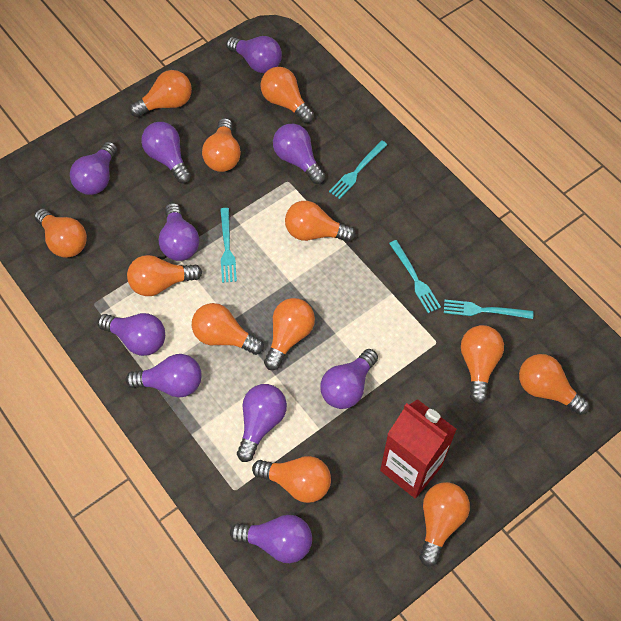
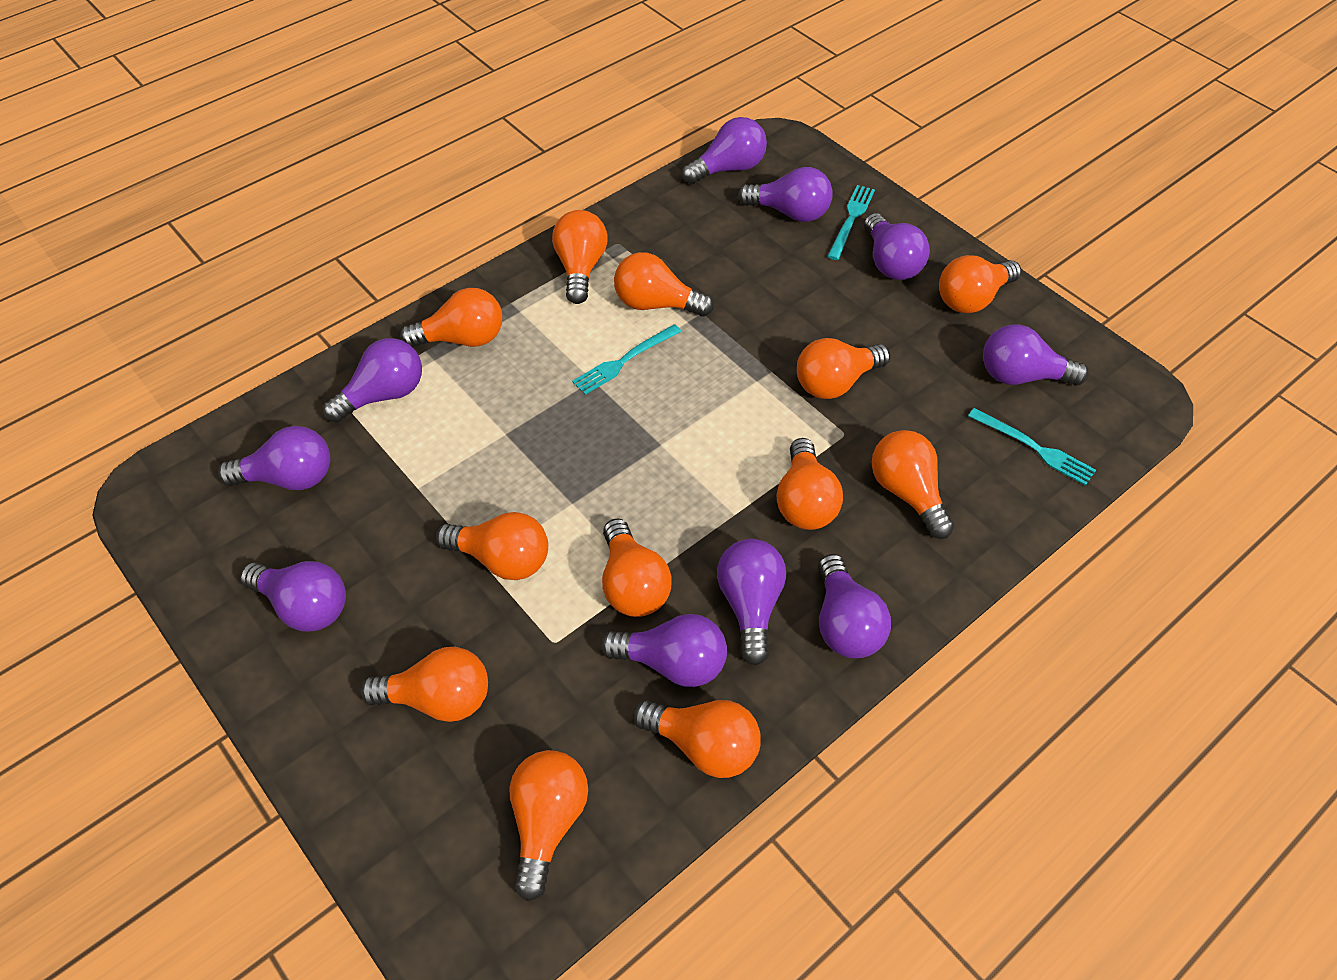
red carton: [380,399,457,498] = 1 -> none = 0
turquoise fork: [220,208,237,283] [329,140,387,199] [389,240,441,313] [444,300,533,319] = 4 -> [572,324,682,395] [827,185,875,260] [968,408,1096,486] = 3

